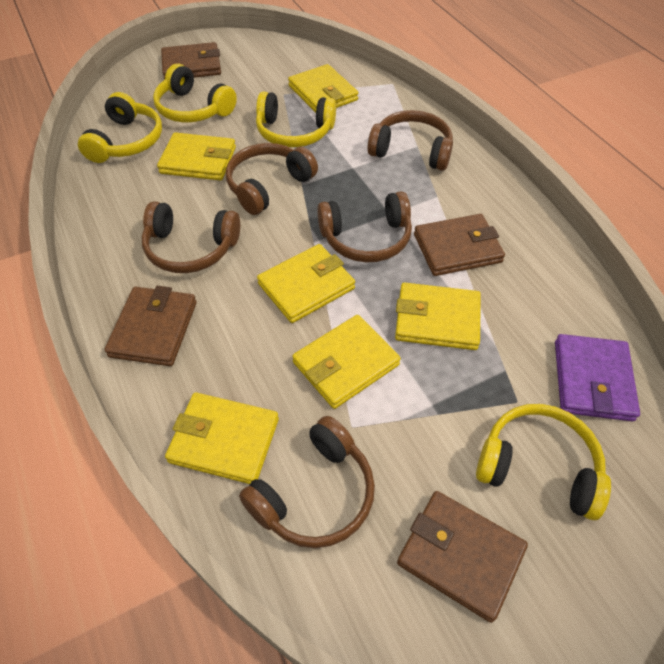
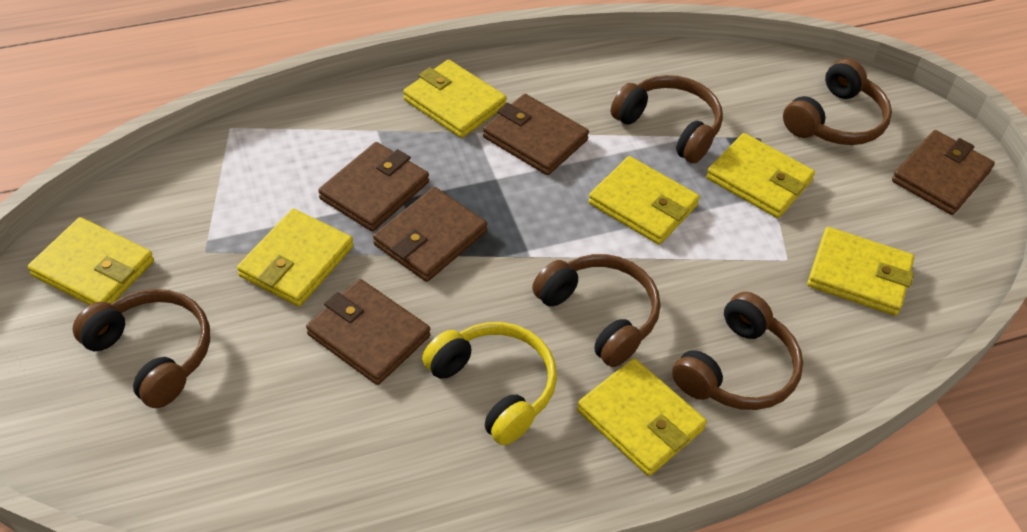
brown wallet: [104,286,197,366] [161,42,221,80] [397,491,528,623] [414,214,505,276] = 4 -> [306,279,431,385] [318,142,429,232] [373,187,487,282] [483,94,589,175] [892,130,995,215] = 5
purple wallet: [555,334,640,421] = 1 -> none = 0
yellow headphones: [78,92,162,163] [153,64,237,122] [256,92,336,147] [476,404,611,520] = 4 -> [422,322,557,445] = 1
yellow wallet: [157,132,236,181] [165,392,279,484] [257,244,355,323] [288,64,358,113] [292,315,401,409] [395,282,481,350] = 6 -> [28,217,154,305] [237,209,353,307] [403,60,507,138] [577,358,707,476] [588,156,700,245] [706,133,815,218] [807,227,914,316] = 7

